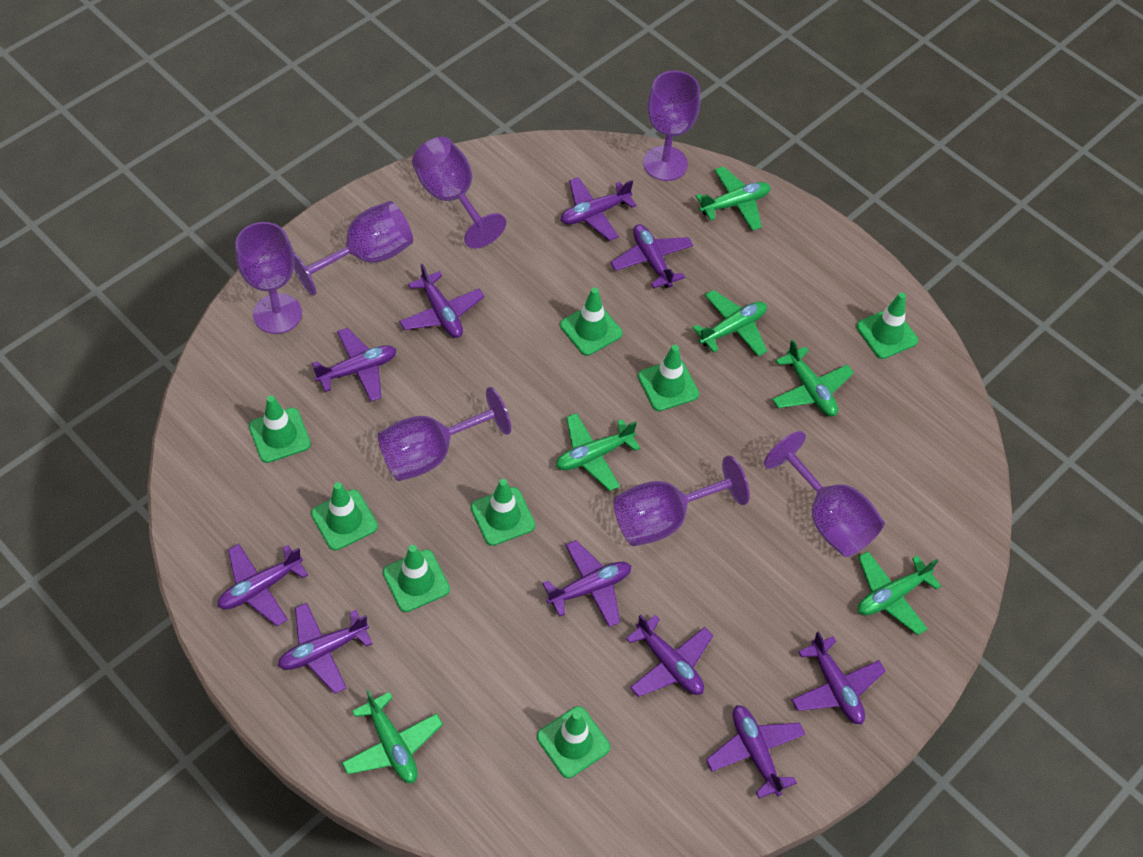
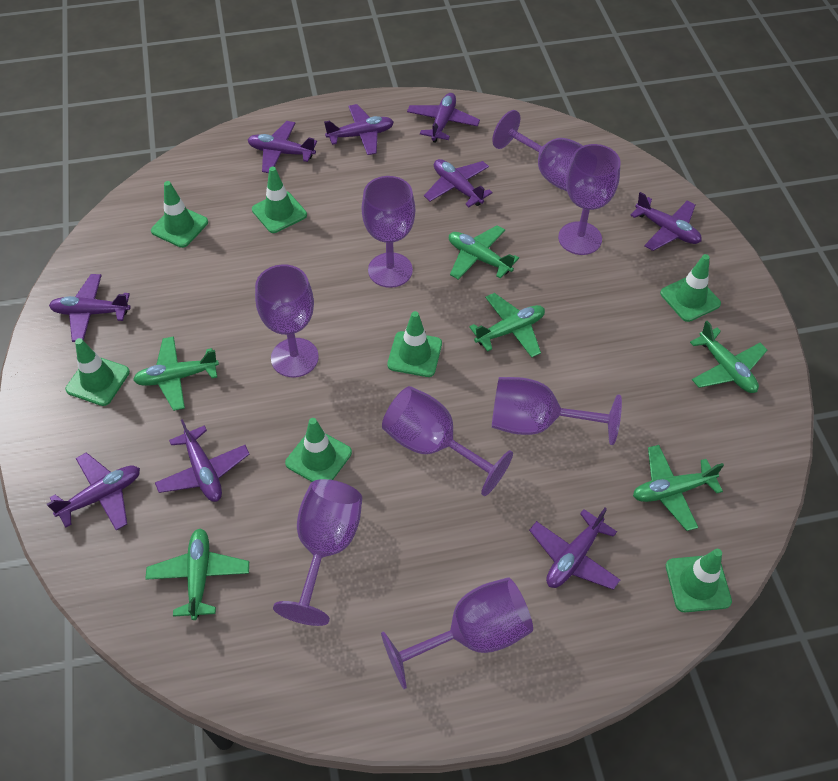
green traffic cone: [249,395,311,463] [311,482,378,551] [383,545,450,612] [471,479,535,546] [537,706,610,778] [560,287,623,356] [638,345,699,411] [856,292,918,359] = 8 -> [66,338,130,406] [151,181,208,248] [252,167,307,233] [285,418,352,482] [387,311,442,377] [660,254,721,322] [666,549,732,612] = 7
purple goblet: [235,222,302,334] [294,201,413,296] [378,387,511,481] [412,137,506,249] [614,455,750,546] [643,71,700,181] [764,431,885,557] = 7 -> [255,264,319,377] [273,479,362,626] [362,176,415,288] [381,578,533,689] [382,386,513,496] [492,110,583,191] [492,377,622,445] [558,144,621,255] = 8
purple plane: [218,544,308,626] [278,603,372,694] [312,328,397,402] [399,263,484,338] [542,540,631,627] [561,177,637,241] [611,224,693,289] [626,614,713,697] [706,705,806,799] [791,631,886,724] = 10 -> [47,452,140,530] [49,274,131,342] [155,419,249,502] [248,121,317,173] [324,104,394,155] [407,93,480,143] [424,159,493,207] [529,508,620,590] [630,192,702,251] = 9

